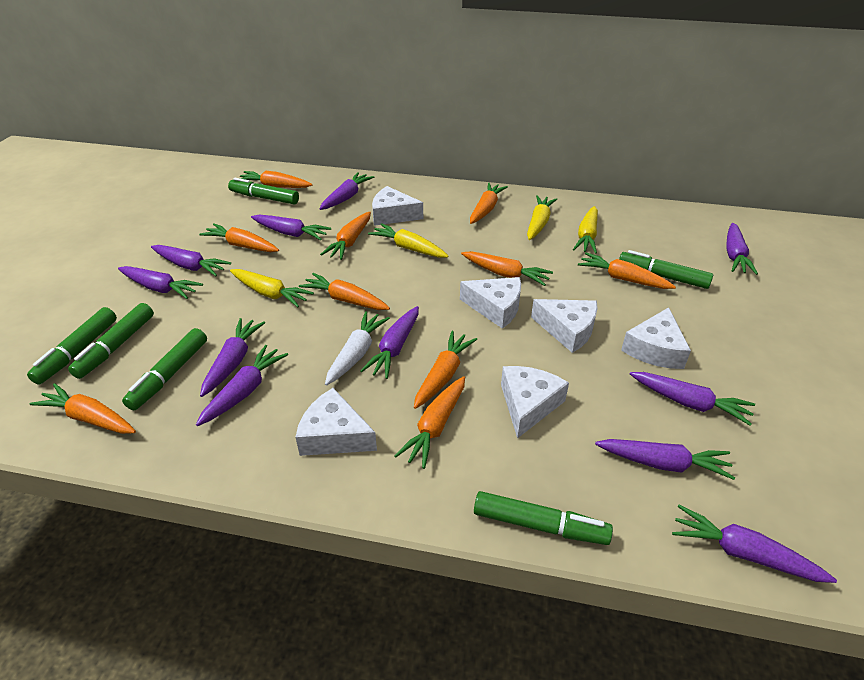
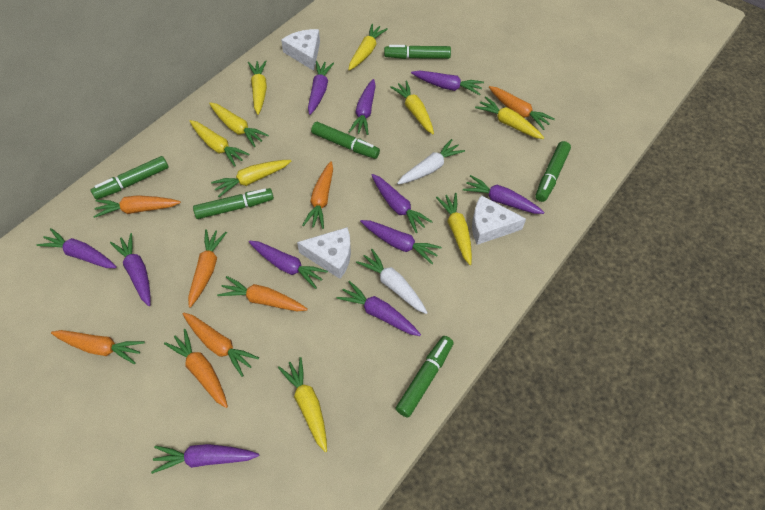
orange carrot: [30,383,136,434] [199,224,279,252] [240,170,312,188] [299,273,390,310] [320,212,371,260] [394,376,465,469] [414,331,477,409] [461,251,553,286] [470,183,508,224] [578,253,676,289] = 10 -> [51,330,145,364] [93,195,181,218] [164,329,228,408] [183,313,259,377] [188,229,227,308] [217,276,308,311] [302,161,333,229] [489,86,555,130] = 8
white carrot: [325,311,390,386] = 1 -> [356,249,428,314] [397,139,465,184] = 2
white cheese: [295,388,377,456] [372,186,423,226] [460,277,521,329] [501,366,569,438] [531,299,598,353] [621,307,691,369] = 6 -> [281,29,320,71] [297,227,351,279] [472,195,526,245] = 3
yellow carrot: [230,269,314,307] [368,223,449,258] [527,195,557,240] [573,206,598,254] = 4 -> [190,120,250,167] [209,102,269,147] [211,160,291,197] [248,60,267,115] [278,357,327,452] [348,24,388,71] [390,81,434,134] [436,193,472,265] [475,96,544,139] = 9

